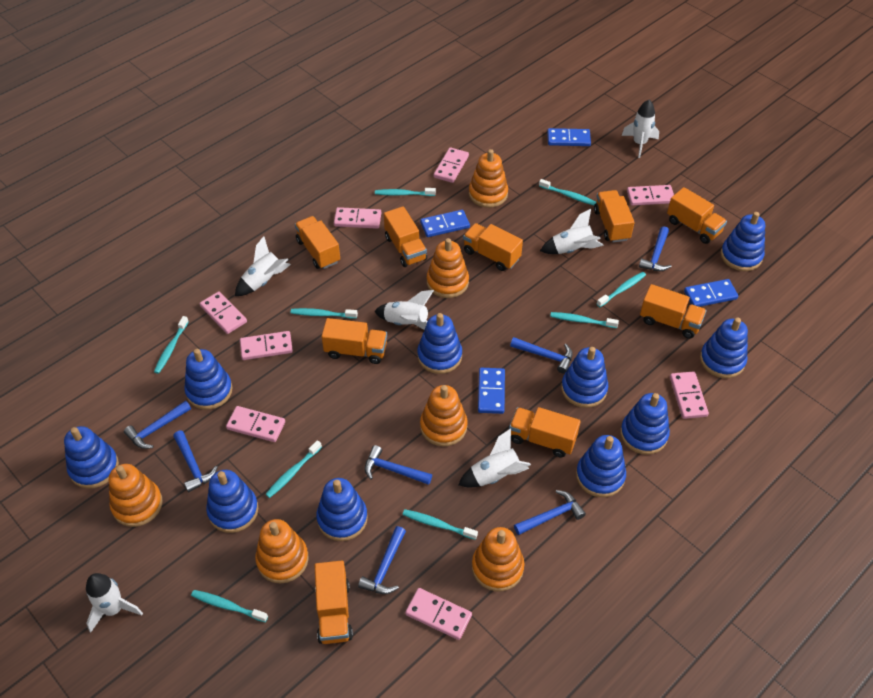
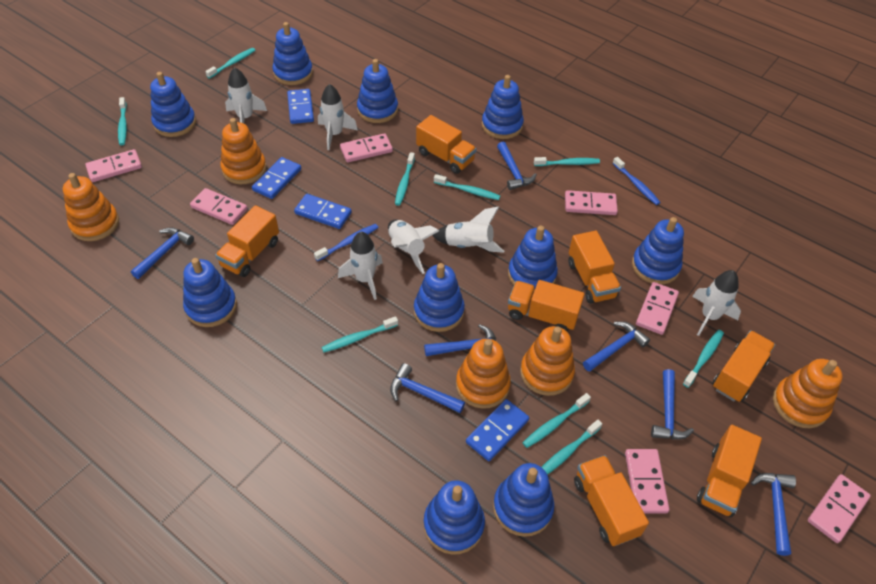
blue toothbrush: none = 0 -> [314,224,379,261] [613,157,661,205] = 2
orange stacking toy: [109,464,163,527] [255,519,309,583] [420,385,467,446] [427,238,469,298] [469,149,508,208] [472,527,524,591] = 6 -> [63,173,119,241] [220,118,266,184] [456,339,511,409] [520,326,575,396] [773,359,843,428] = 5
orange truck: [295,216,340,269] [314,561,353,644] [321,318,387,364] [384,206,427,267] [463,223,523,271] [509,407,581,458] [594,190,635,242] [640,284,706,339] [667,187,727,244] = 9 -> [215,205,279,277] [416,115,476,174] [508,280,585,331] [568,231,621,304] [574,455,649,546] [697,425,762,517] [713,330,775,402] = 7
pink domino: [200,291,247,334] [226,406,285,442] [240,331,293,360] [334,207,381,229] [405,588,472,640] [434,147,469,183] [627,185,674,206] [670,371,709,419] = 8 -> [85,149,142,182] [190,188,248,225] [340,133,393,163] [565,190,618,215] [625,449,669,514] [636,282,679,335] [808,474,871,543] = 7

